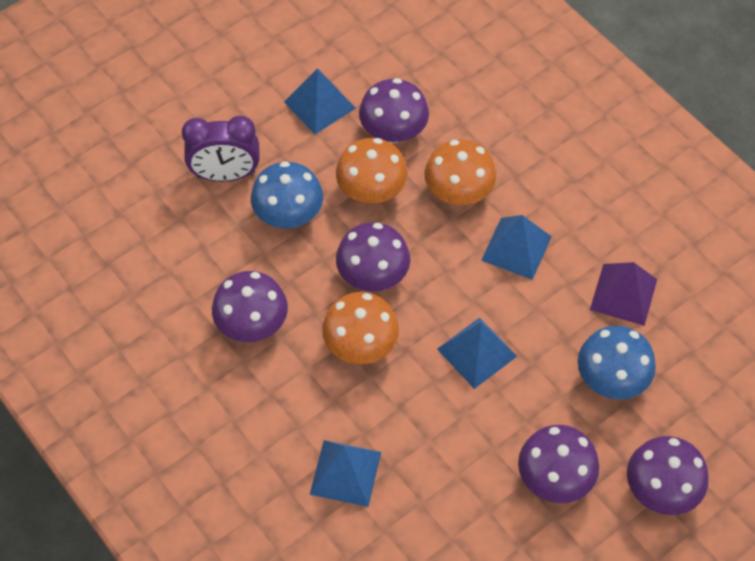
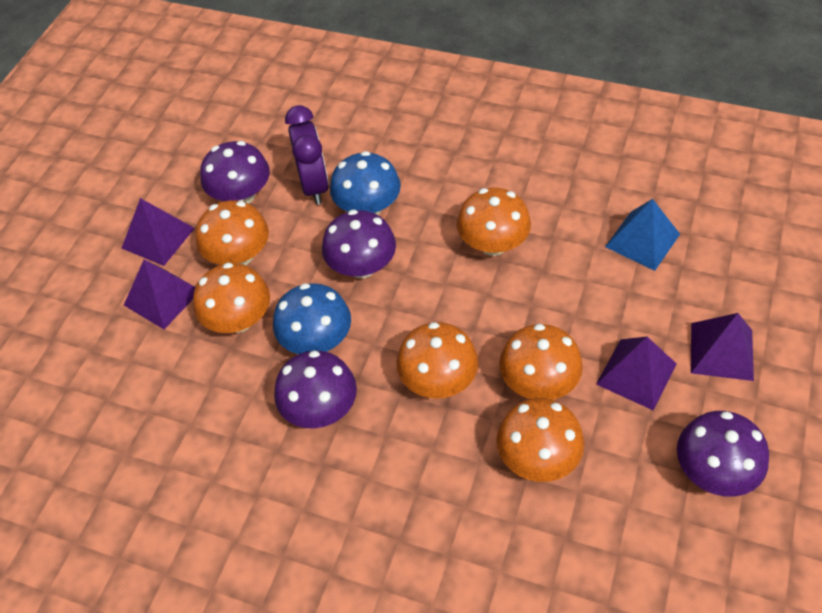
blue pyramid: [284,68,356,134] [310,440,381,507] [437,317,517,389] [481,215,552,280] = 4 -> [605,199,680,271] = 1
orange mushroom: [322,292,399,364] [336,138,408,203] [425,140,496,205] = 3 -> [193,262,270,333] [196,200,269,265] [397,322,478,399] [457,188,531,256] [497,398,585,482] [499,324,583,400] = 6
purple mushroom: [212,271,288,342] [336,222,410,292] [359,78,429,143] [518,425,599,503] [627,436,709,515] = 5 -> [200,141,270,204] [274,350,357,428] [322,210,396,278] [677,411,769,497] = 4
purple pyramid: [590,262,657,326] = 1 -> [122,198,195,266] [124,260,195,329] [596,337,677,411] [691,313,754,381] = 4

